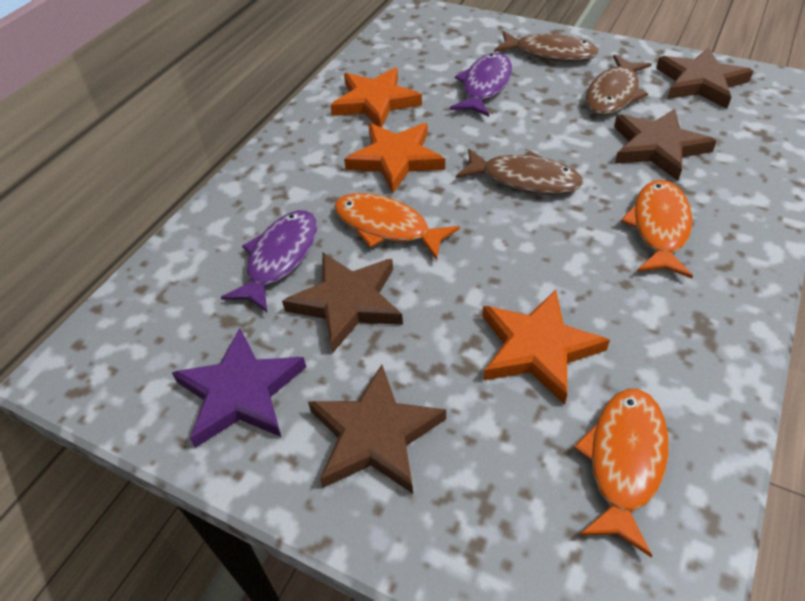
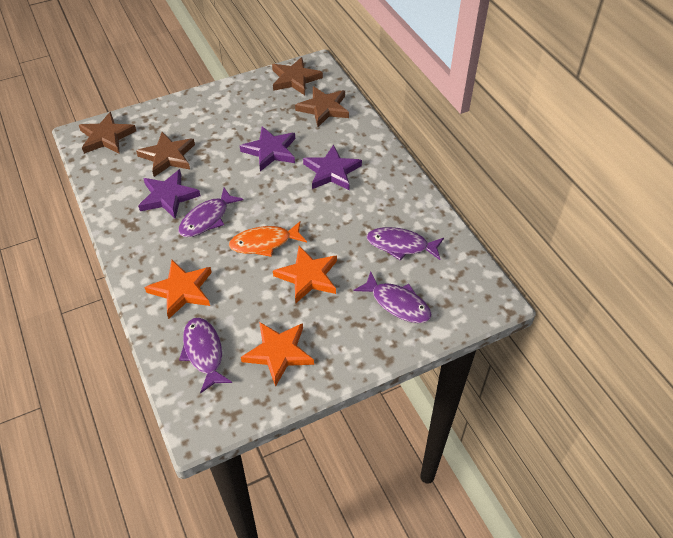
brown fish: [456,149,583,194] [494,31,599,62] [585,55,652,115] = 3 -> none = 0
orange fish: [334,193,460,260] [574,389,669,557] [621,180,693,278] = 3 -> [229,221,307,257] = 1
purple fish: [221,210,317,312] [450,53,512,117] = 2 -> [179,188,244,237] [179,318,232,394] [354,271,432,323] [367,227,444,261] = 4
purple star: [172,328,306,448] = 1 -> [138,169,200,219] [240,126,295,171] [303,145,362,190] = 3

